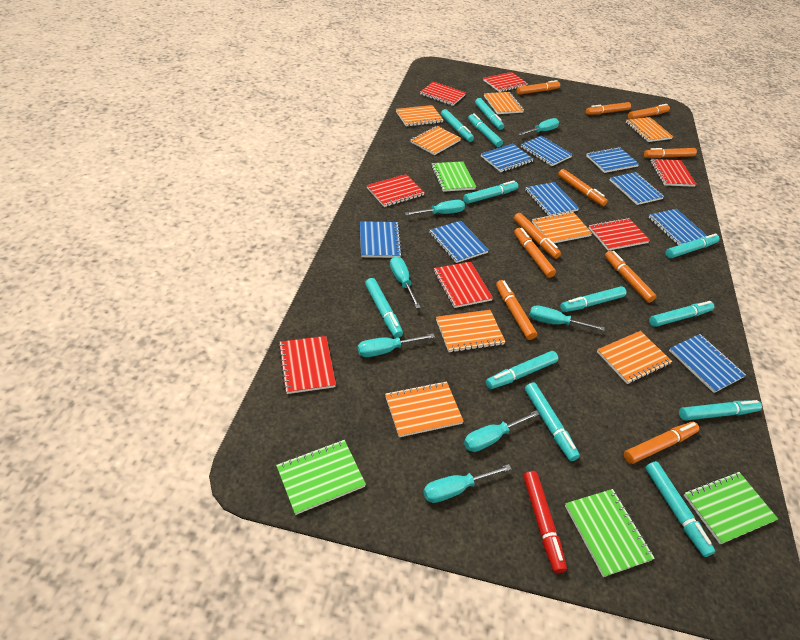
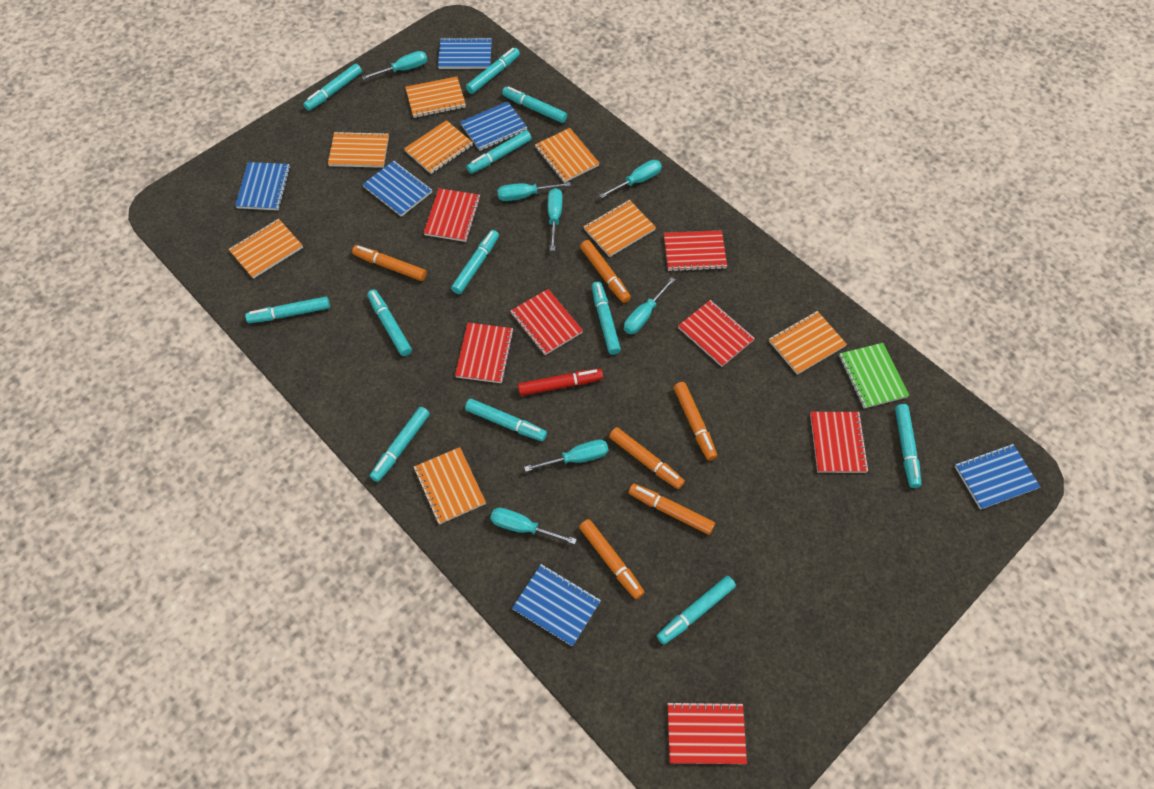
blue notebook: [360,221,402,258] [429,221,489,263] [481,144,534,172] [521,136,573,166] [525,182,579,216] [586,147,639,173] [610,172,664,205] [648,209,707,245] [669,334,746,393] = 9 -> [235,162,291,210] [362,161,432,217] [438,37,492,69] [460,102,527,151] [512,564,601,647] [955,444,1040,510] = 6
green notebook: [276,440,366,515] [431,161,476,192] [565,489,655,577] [684,472,778,544] = 4 -> [839,343,909,408] = 1
orange marker: [496,280,537,340] [514,213,561,259] [514,228,556,278] [516,80,560,95] [558,169,608,206] [586,102,631,115] [605,250,657,303] [624,422,699,464] [628,104,670,119] [644,148,697,158] = 10 -> [352,245,427,281] [579,519,645,599] [580,240,631,303] [609,427,685,489] [628,483,715,535] [674,382,717,461] = 6

